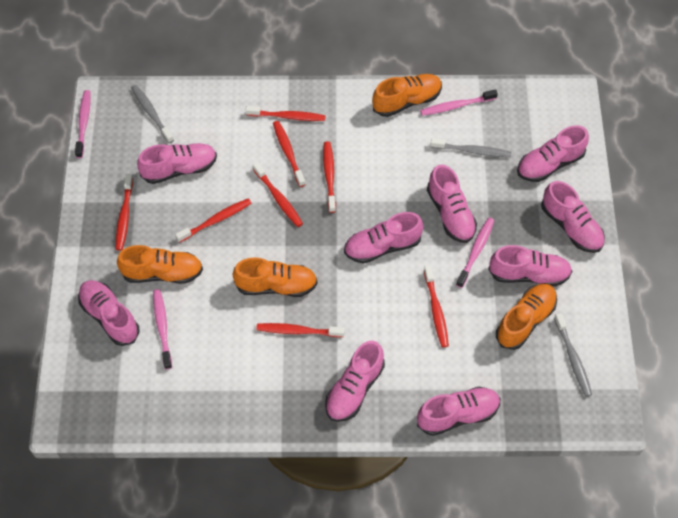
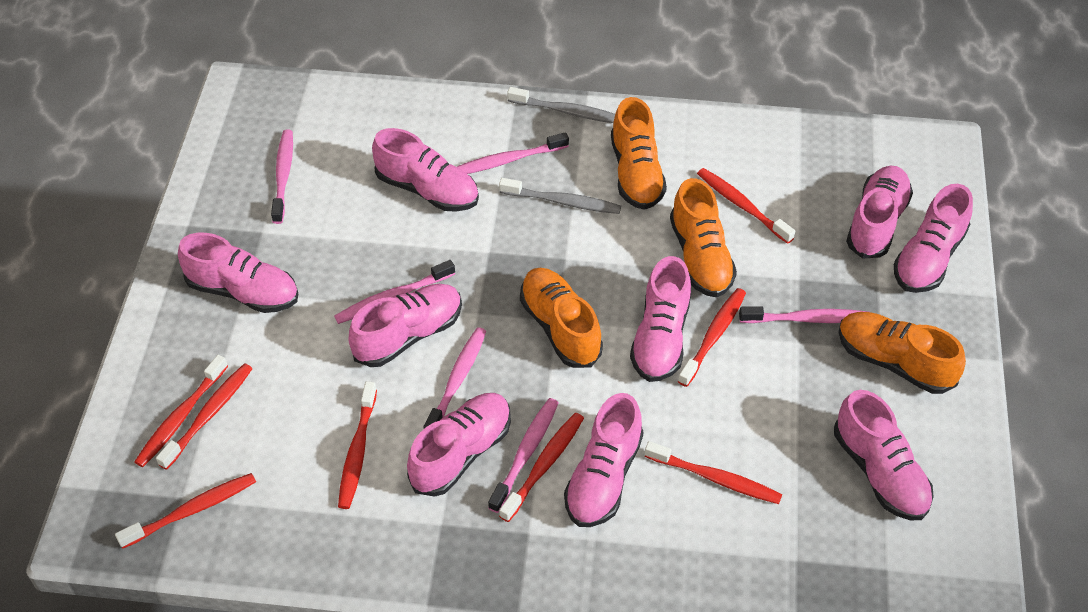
grey toothbrush: [131,85,174,143] [430,138,511,158] [554,313,592,397] = 3 -> [499,178,621,214] [507,87,615,123] = 2
pink toothbrush: [75,90,91,158] [153,289,172,369] [420,89,498,116] [456,218,494,288] = 4 -> [271,130,293,224] [334,260,455,324] [424,327,486,429] [457,132,569,174] [488,398,559,513] [739,306,868,323] = 6

